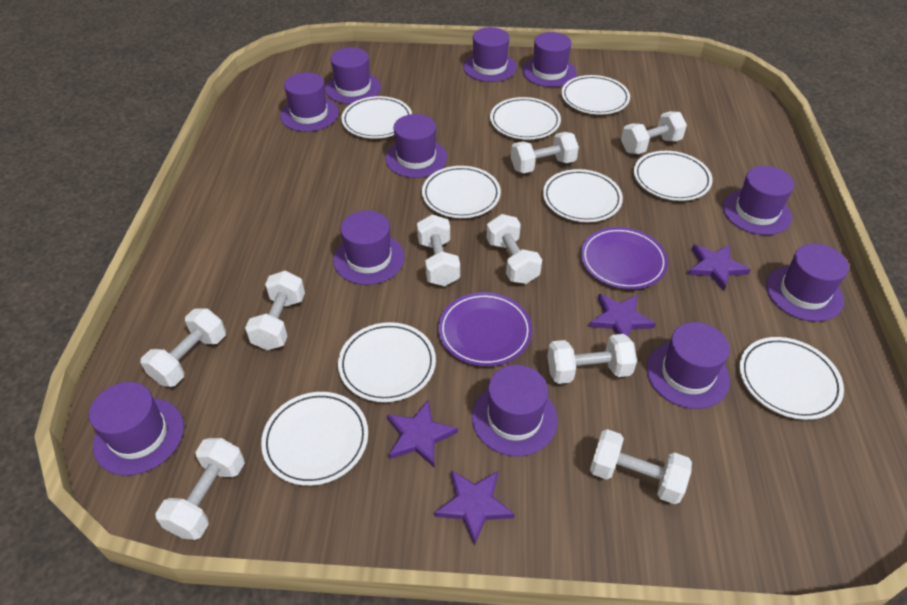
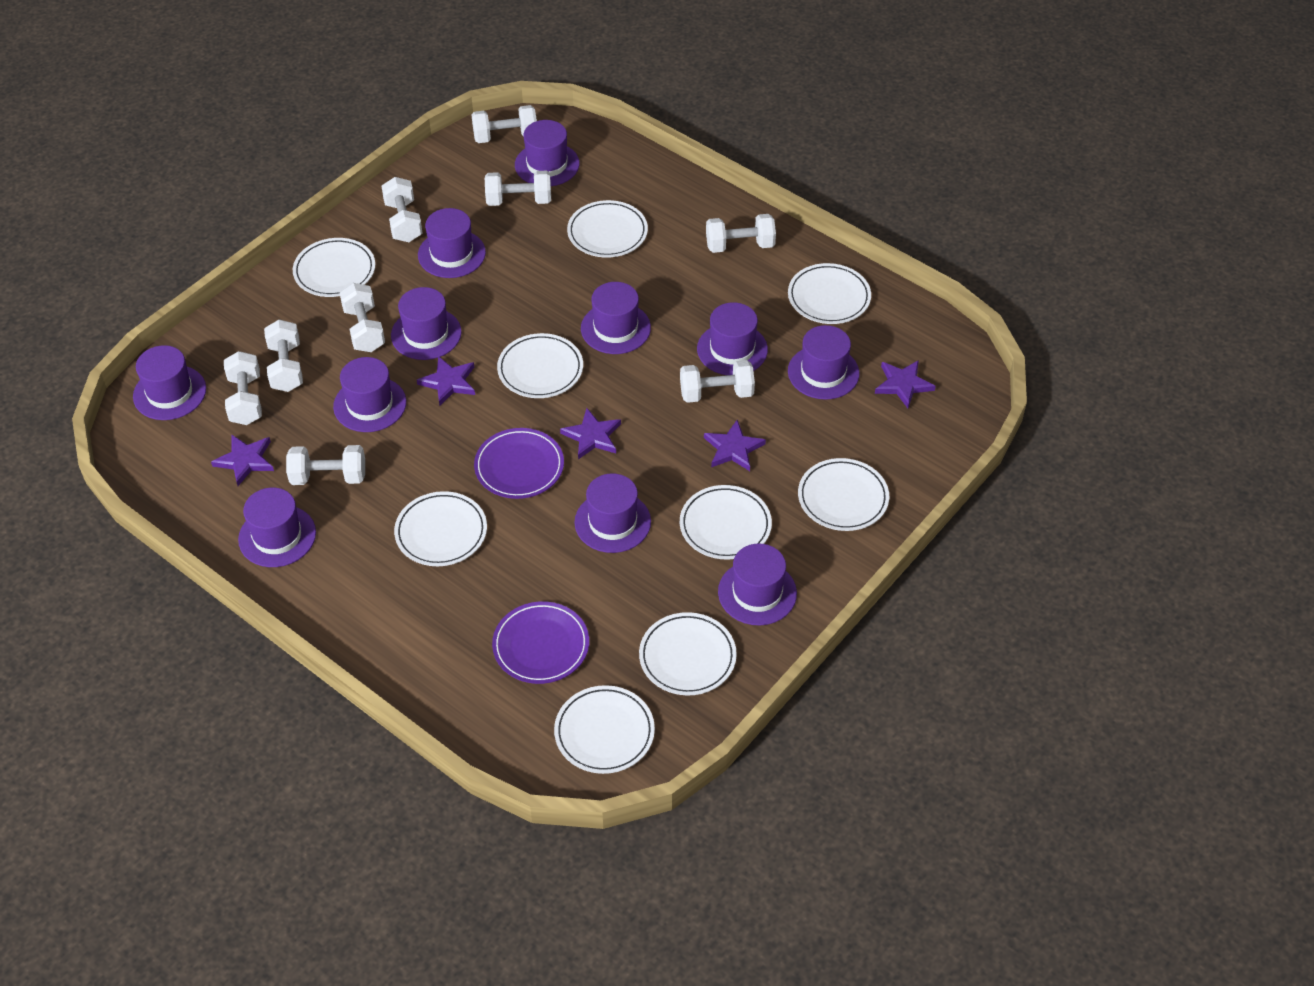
purple star: [387,400,458,468] [435,470,515,545] [589,294,656,336] [688,244,751,291] = 4 -> [211,435,274,486] [417,356,475,405] [560,408,621,459] [704,420,766,471] [875,360,936,408] = 5

